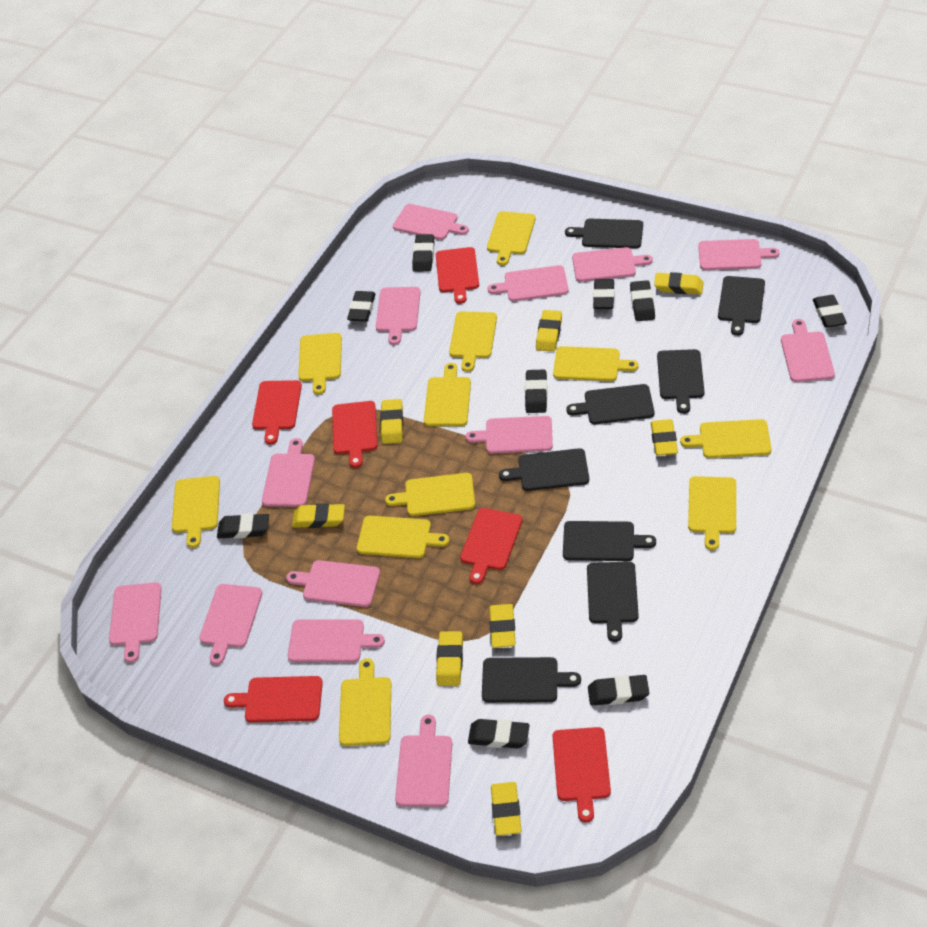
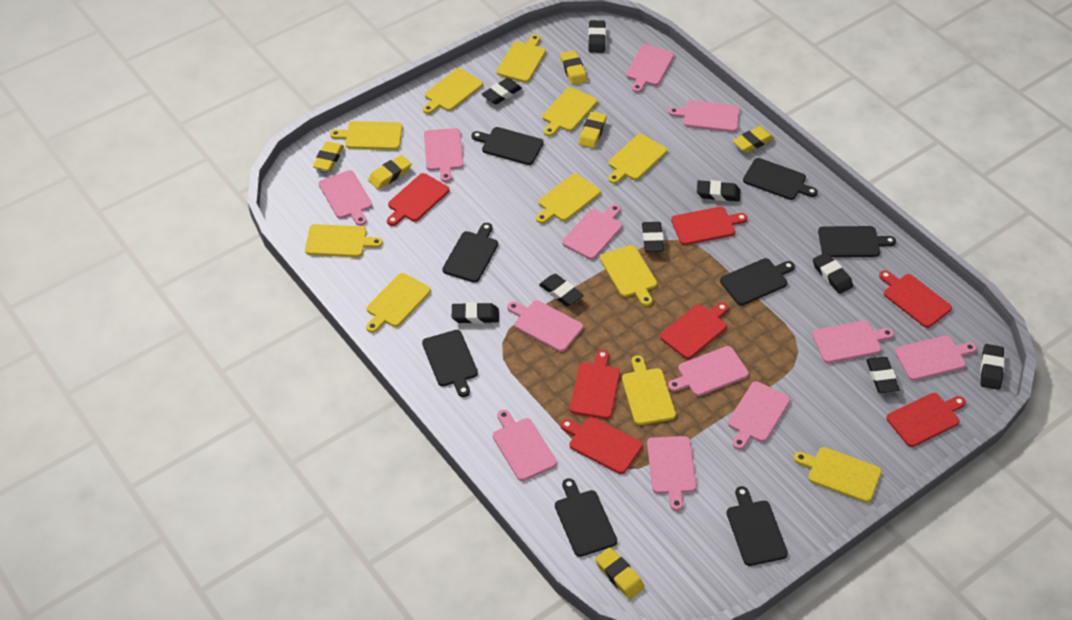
pink cutting board: [109,582,162,663] [199,584,262,665] [262,438,315,507] [286,560,380,607] [288,619,385,662] [376,287,421,345] [393,204,469,240] [395,715,452,807] [466,416,553,454] [488,265,569,301] [572,247,653,282] [698,239,780,270] [781,319,835,382] = 13 -> [319,170,372,226] [424,128,464,182] [493,409,557,481] [507,300,583,352] [562,204,622,260] [626,44,674,93] [647,436,697,511] [668,100,740,132] [668,346,749,396] [728,381,790,450] [812,321,894,363] [895,336,977,381] = 12
red cutting board: [224,676,323,723] [252,380,302,445] [332,401,378,468] [436,247,479,304] [460,508,522,584] [552,727,611,823] = 6 -> [387,173,449,226] [560,417,643,474] [570,350,620,419] [660,302,728,359] [671,207,747,245] [879,270,952,328] [886,393,966,447] = 7
yellow eraser: [292,503,345,528] [380,399,403,444] [436,631,463,686] [490,604,515,648] [491,782,522,836] [536,310,562,352] [651,419,678,456] [654,272,703,294] = 8 -> [313,142,344,171] [368,155,411,189] [560,50,587,85] [579,111,607,148] [595,547,645,599] [732,126,774,153] = 6

